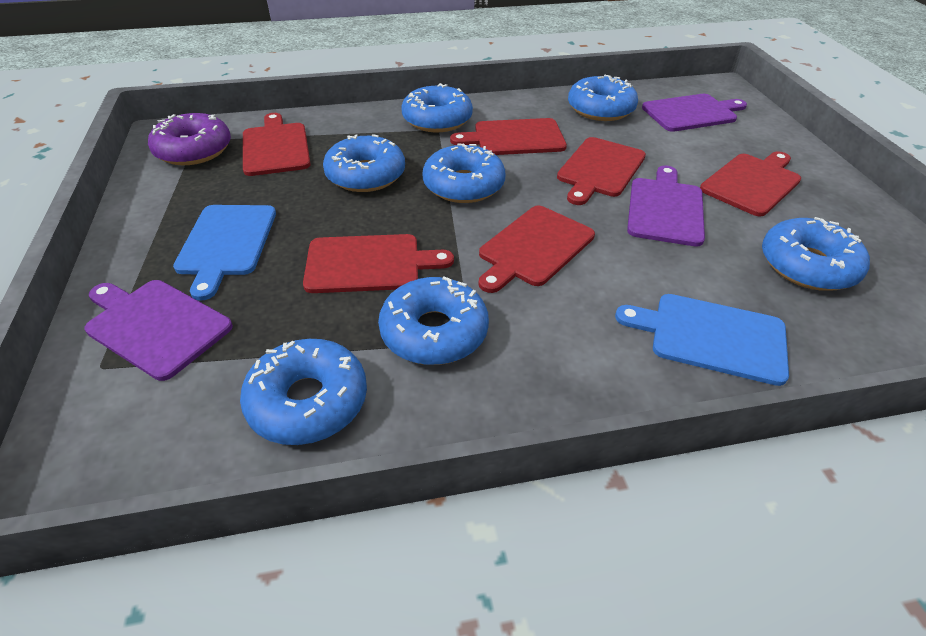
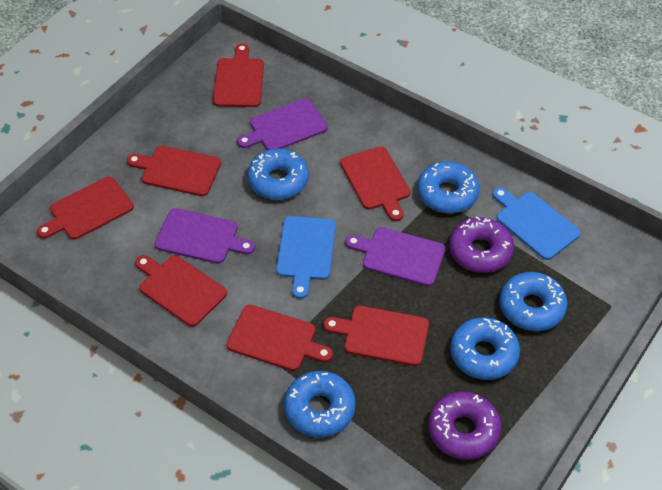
blue donut: [240,339,367,445] [323,134,405,192] [378,277,489,365] [402,83,473,132] [422,143,506,203] [568,74,638,121] [762,217,870,291] = 7 -> [247,149,309,200] [284,371,356,437] [417,161,480,213] [450,317,520,380] [499,272,567,331] = 5
purple donut: [148,113,231,165] = 1 -> [428,391,501,460] [449,217,514,273] = 2
red cutting board: [243,113,311,176] [303,234,454,293] [450,118,567,155] [479,206,595,293] [557,137,646,205] [700,151,801,217] = 6 -> [37,176,134,240] [127,146,221,196] [135,255,227,327] [213,44,264,107] [226,305,333,371] [324,306,429,366] [340,146,411,221] = 7

